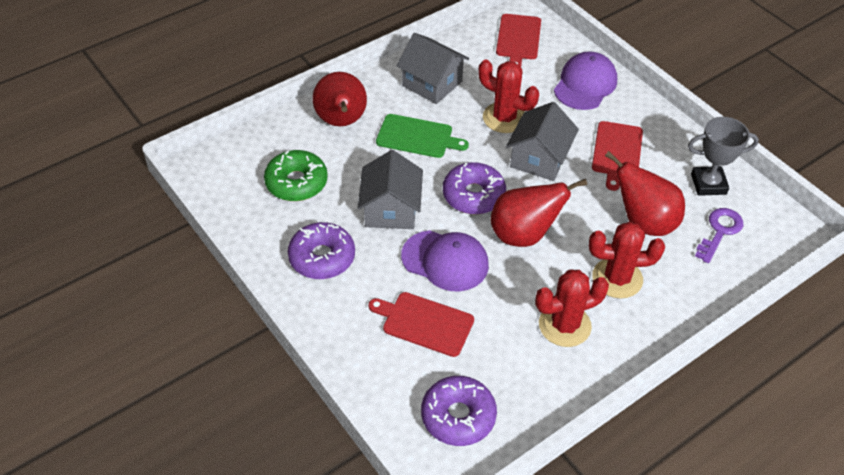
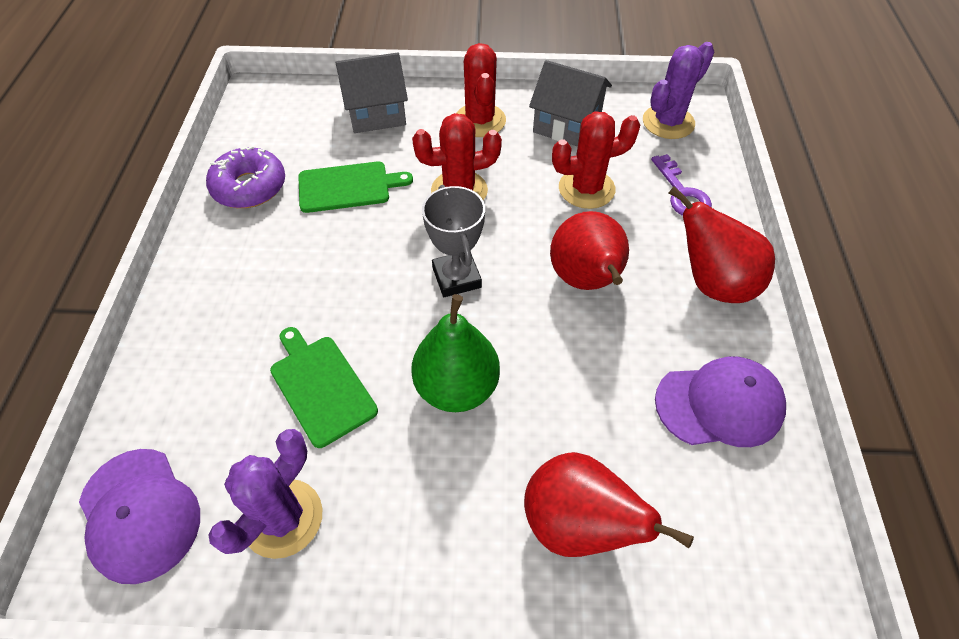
green cutting board: [376,114,469,158] = 1 -> [270,327,378,448] [298,161,413,213] = 2
green donut: [264,150,328,201] = 1 -> none = 0
green pear: none = 0 -> [411,294,500,412] = 1
grey house: [358,150,423,229] [397,33,469,104] [506,102,579,181] = 3 -> [336,52,408,133] [529,60,612,146] = 2
purple cactus: none = 0 -> [208,429,323,559] [643,42,714,139] = 2
purple donut: [288,222,355,279] [421,376,497,446] [443,162,506,215] = 3 -> [206,146,285,208] = 1
red cutting board: [369,292,474,357] [496,14,541,67] [592,121,643,191] = 3 -> none = 0

